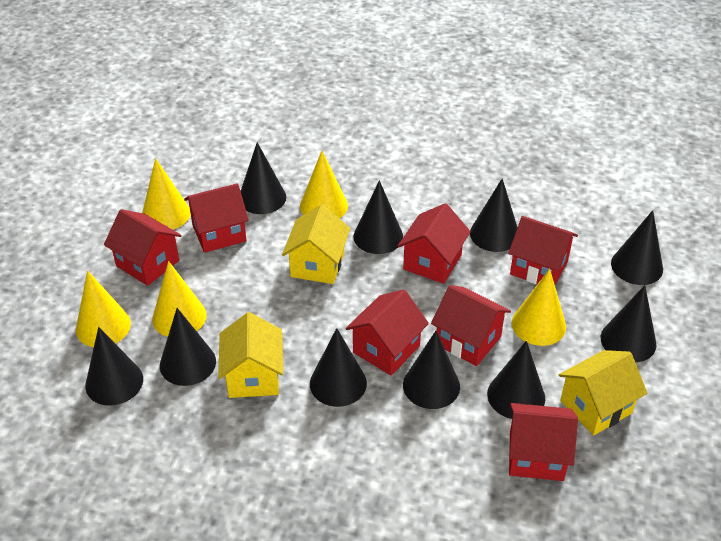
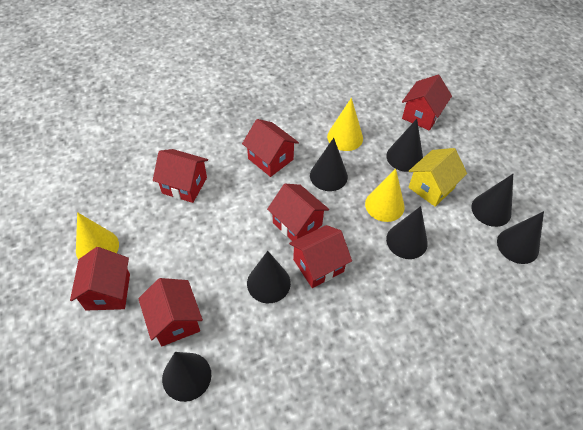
black cone: [85,327,143,406] [160,308,216,386] [241,142,286,214] [310,328,367,407] [353,180,403,254] [403,331,460,409] [470,178,518,252] [487,341,545,419] [601,285,656,362] [611,210,663,285] = 10 -> [162,352,211,402] [247,251,291,303] [310,138,348,191] [386,119,423,172] [386,206,428,259] [471,174,513,227] [497,211,544,264] = 7
yellow cone: [76,271,131,347] [142,158,191,230] [152,261,207,337] [300,151,348,219] [512,269,566,346] = 5 -> [76,212,119,260] [327,98,363,151] [365,168,405,222] = 3
yellow house: [218,312,283,398] [282,204,350,284] [559,350,647,436] = 3 -> [408,148,467,207] = 1

